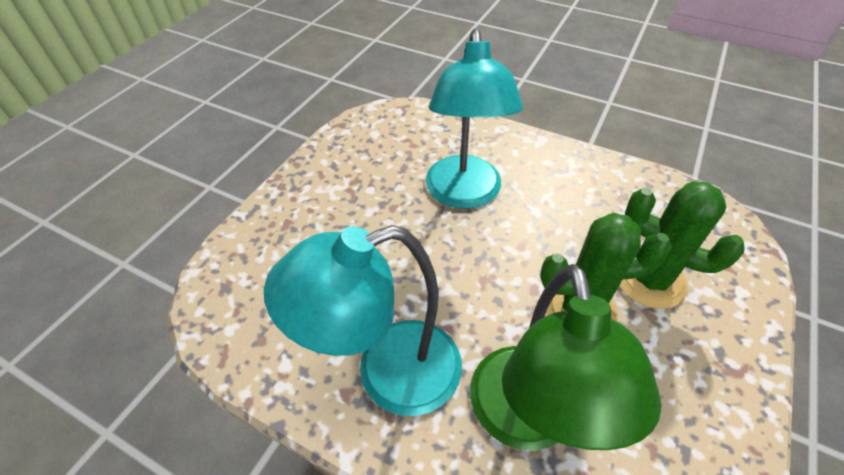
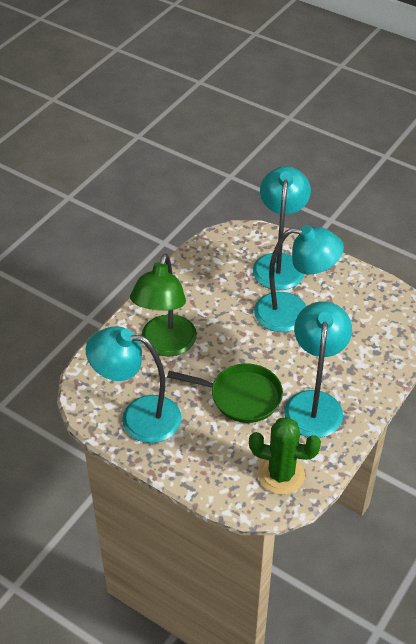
green cactus: [540,213,672,321] [619,181,745,309] = 2 -> [249,417,321,495] = 1
green pan: none = 0 -> [167,363,283,423] = 1
turquoise lamp: [264,225,462,416] [425,28,523,209] = 2 -> [86,326,181,443] [253,166,311,290] [254,225,344,332] [284,301,352,438] = 4

